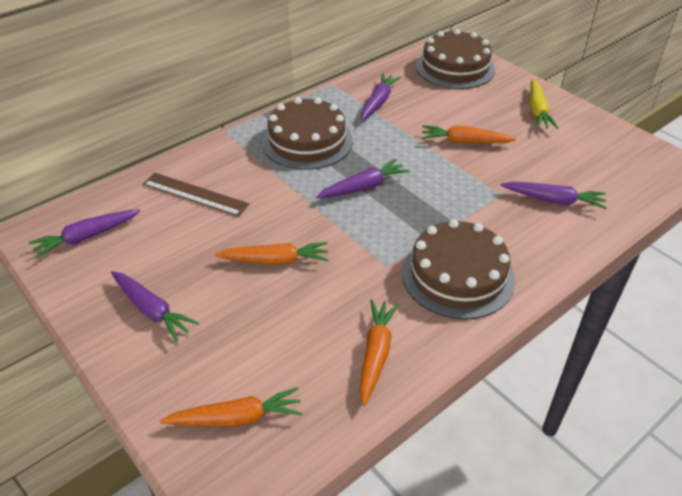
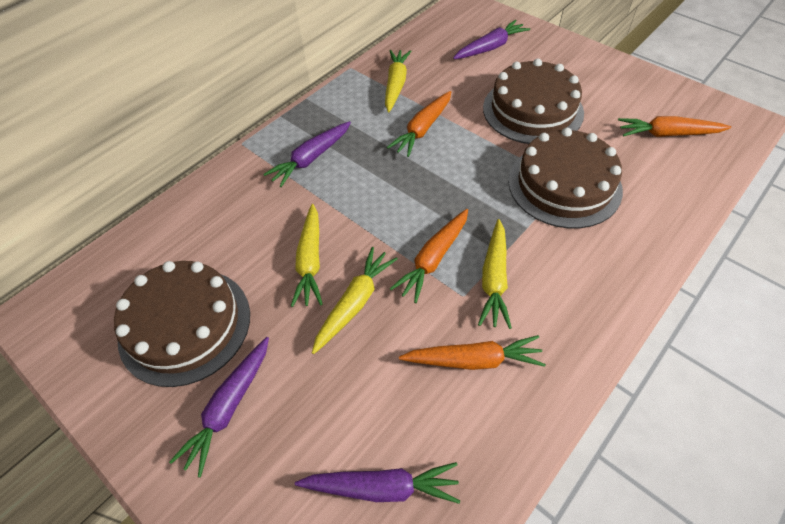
brown ruler: [143,173,249,217] = 1 -> none = 0
purple carrot: [29,209,140,258] [111,271,199,341] [316,159,409,198] [361,73,401,120] [500,181,607,209] = 5 -> [169,337,269,477] [263,121,351,187] [295,462,460,504] [453,20,530,59] = 4
yellow carrot: [530,79,558,129] = 1 -> [291,204,323,307] [312,247,398,354] [385,50,411,112] [478,219,512,329] = 4

